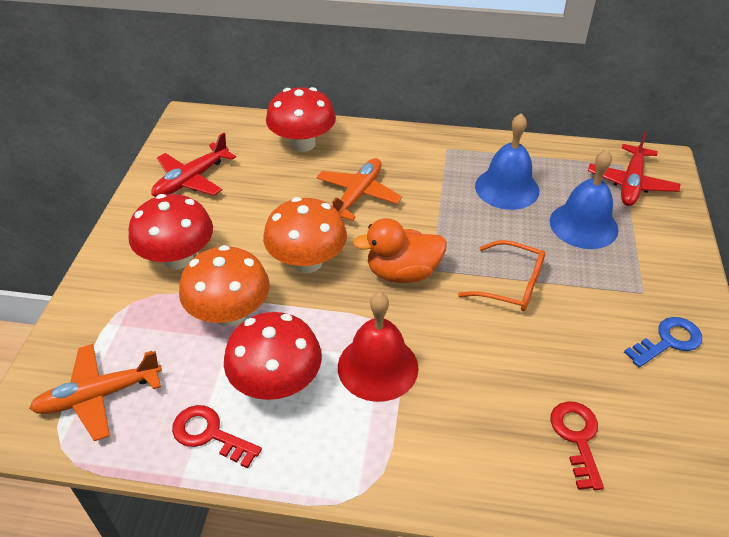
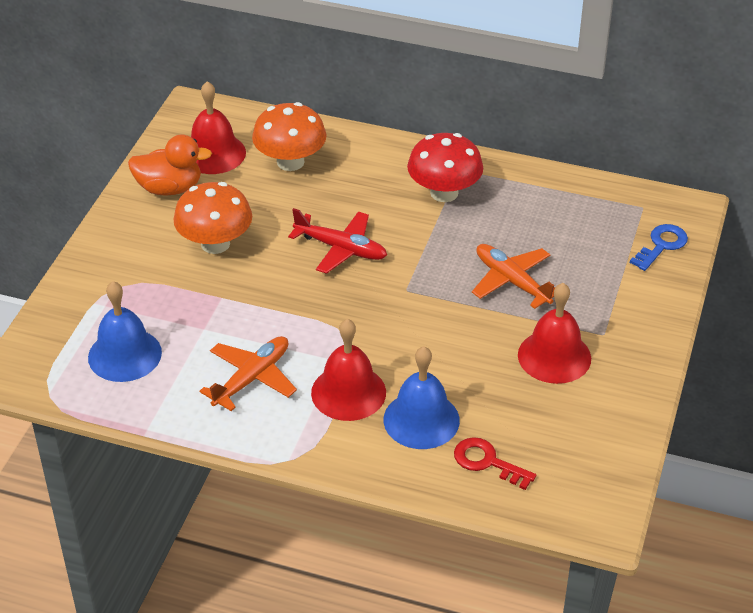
orange glasses: [458,240,545,311] = 1 -> none = 0
red bell: [338,292,419,402] = 1 -> [191,81,246,174] [311,319,386,421] [518,283,591,384] = 3
red key: [172,405,262,468] [550,401,604,490] = 2 -> [454,437,536,490] = 1
red mushroom: [129,194,213,269] [224,312,322,400] [266,87,336,152] = 3 -> [407,133,483,202] = 1
red plane: [151,133,236,197] [588,131,681,206] = 2 -> [288,208,387,274] = 1

